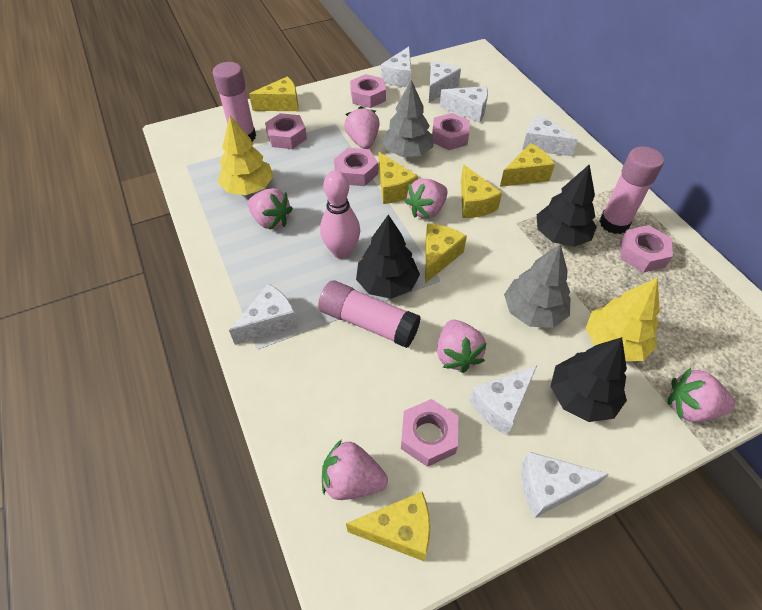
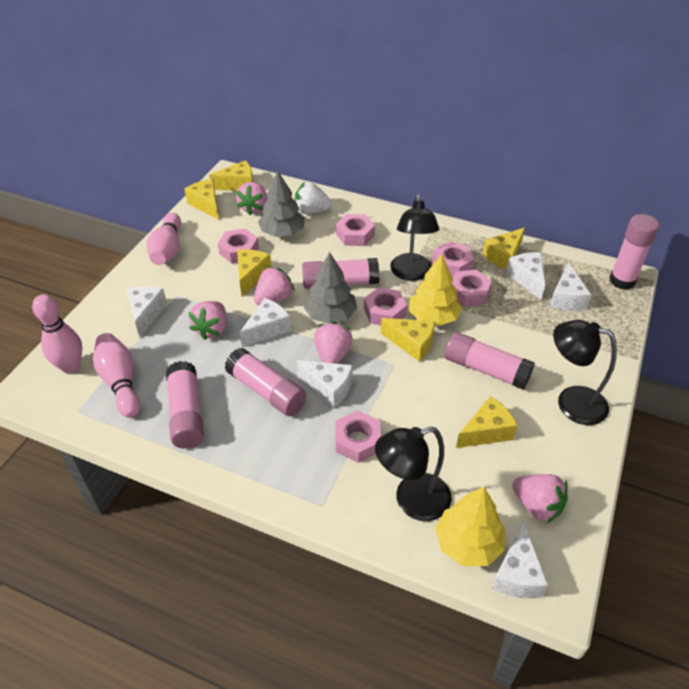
black lamp: none = 0 -> [375,426,452,521] [390,195,439,281] [553,320,617,425] = 3
black tree: [356,214,420,299] [537,164,597,247] [550,337,627,422] = 3 -> none = 0
pink bowling pin: [320,171,360,259] = 1 -> [32,294,82,373] [93,333,141,418] [147,213,181,265] = 3
pink glue stick: [213,62,256,142] [318,280,421,348] [599,146,664,234] = 3 -> [166,361,204,449] [225,348,307,416] [302,258,379,289] [445,332,535,390] [609,214,659,290] = 5
pink strawberry: [248,188,293,230] [322,439,388,500] [344,106,380,149] [404,179,448,219] [437,320,487,373] [668,368,735,422] = 6 -> [188,301,227,340] [236,182,267,215] [254,266,295,305] [314,322,353,364] [512,474,568,523] = 5
white cheese: [229,284,298,345] [381,47,411,87] [429,61,461,103] [439,86,488,123] [470,365,537,436] [521,452,609,518] [522,115,578,156] = 7 -> [127,286,167,337] [240,298,291,347] [297,360,353,408] [492,521,548,598] [506,252,545,300] [550,262,591,311] = 6
white strawberry: none = 0 -> [295,182,332,214] = 1

